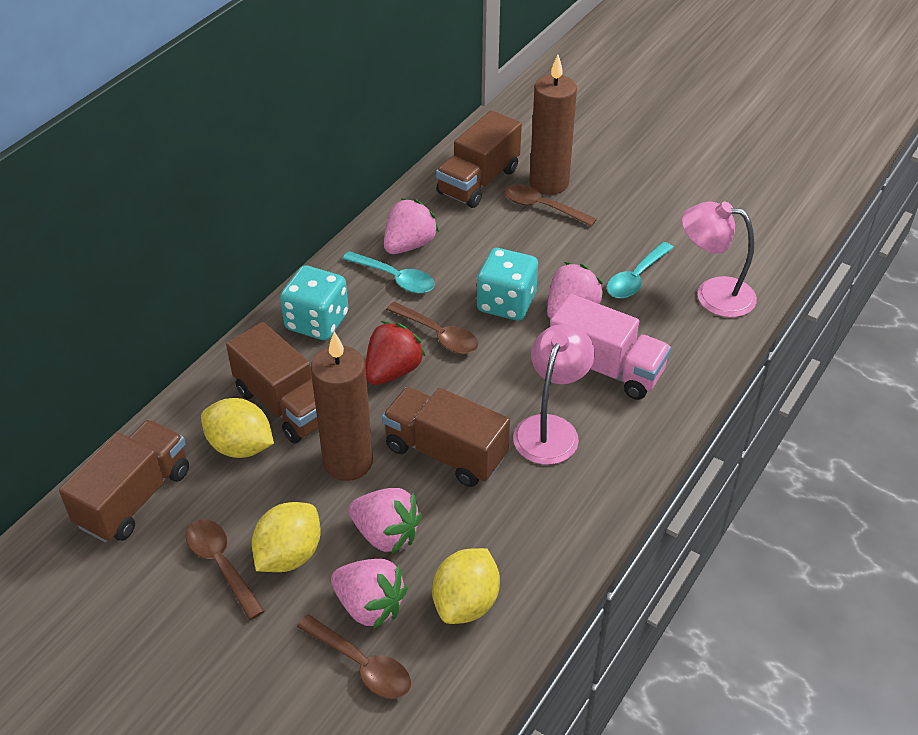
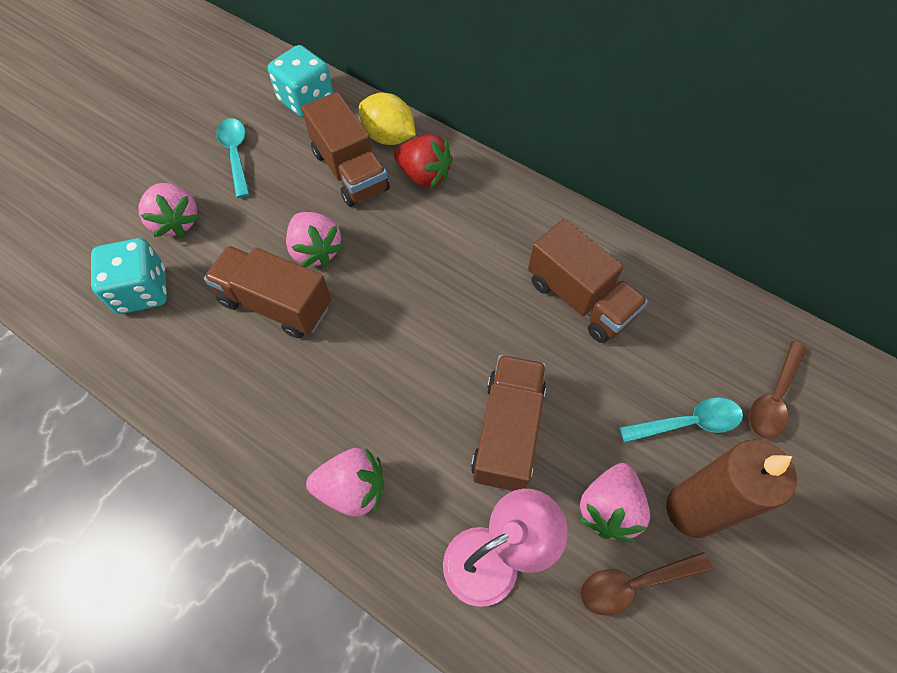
brown candle: [311,331,373,481] [530,55,577,195] = 2 -> [666,440,797,538] = 1
brown spoon: [186,519,265,620] [297,614,411,699] [386,302,478,354] [504,184,597,227] = 4 -> [580,552,712,615] [748,341,807,439] = 2
pink lamp: [513,324,594,465] [682,201,757,318] = 2 -> [443,489,568,607] = 1
pink truck: [550,294,671,400] = 1 -> none = 0
yellow lemon: [201,398,274,458] [252,502,321,572] [432,548,500,624] = 3 -> [359,93,416,145] = 1

